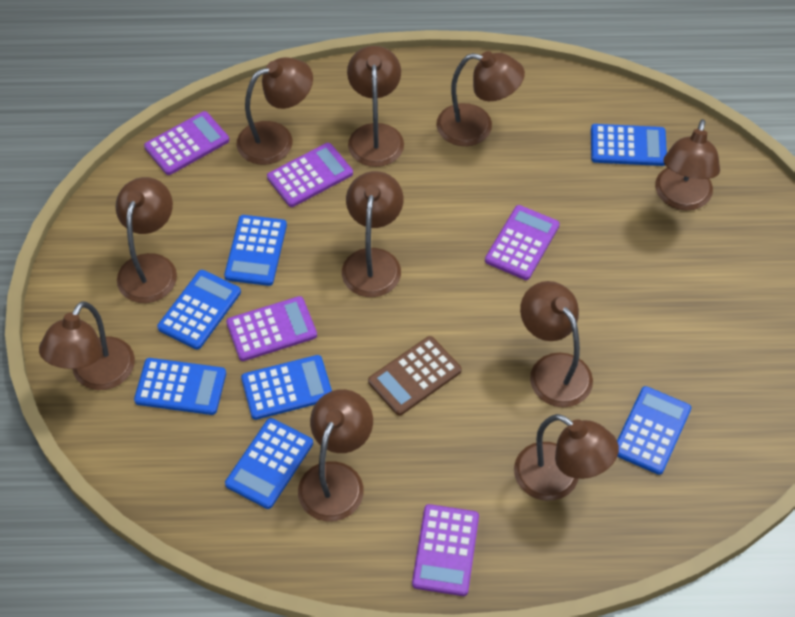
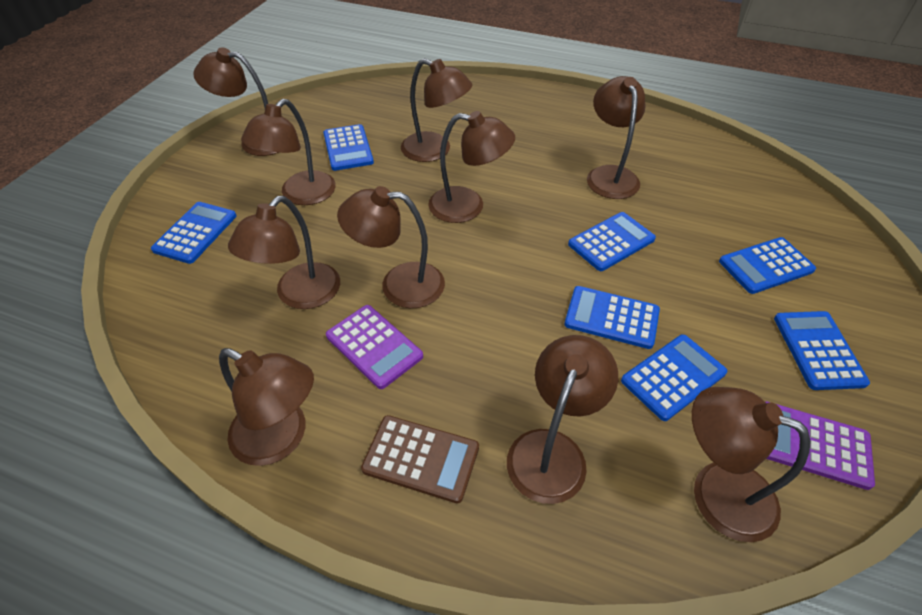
purple calculator: [144,111,229,175] [226,296,317,361] [267,143,353,207] [412,504,479,596] [485,205,560,280] = 5 -> [326,305,423,389] [766,401,875,490] = 2

